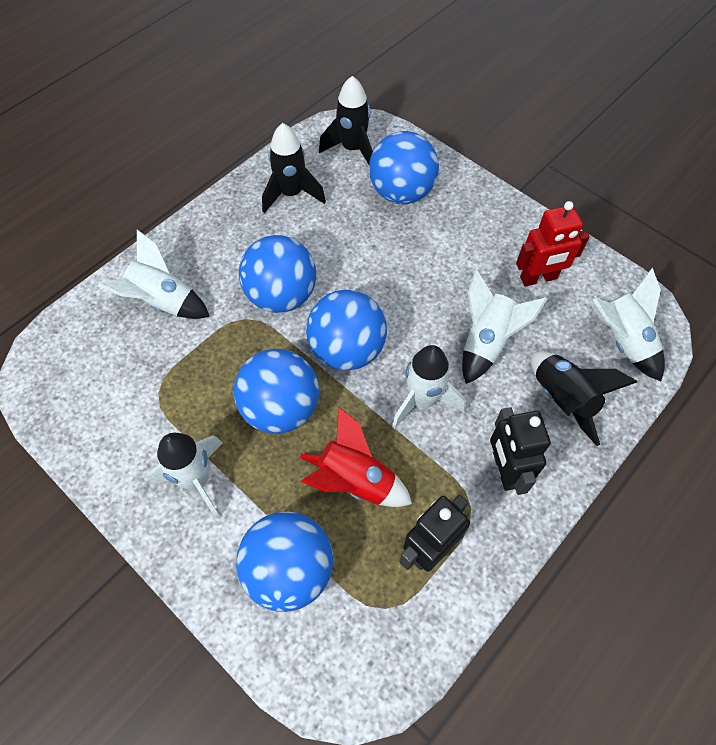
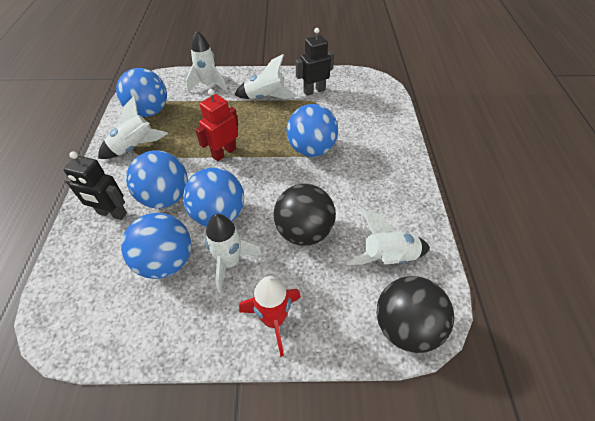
black ball: none = 0 -> [274,184,336,246] [376,276,454,353] = 2
black rocket: [262,123,326,214] [319,76,373,165] [531,351,637,446] = 3 -> none = 0

